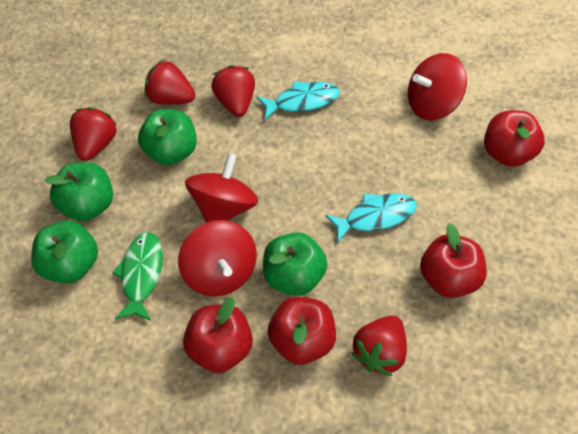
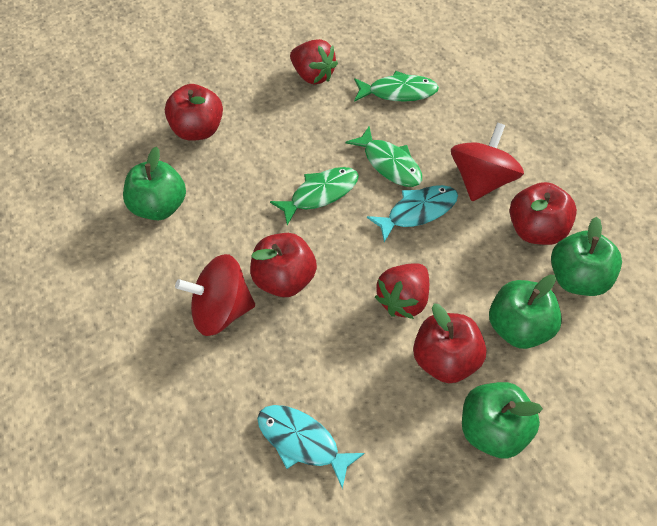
green fish: [112,232,163,321] = 1 -> [270,167,359,225] [345,126,422,187] [354,71,439,102] = 3
red spinning top: [178,220,257,296] [185,153,258,223] [408,53,467,121] = 3 -> [175,254,255,336] [451,123,524,201] = 2
red strawberry: [70,107,117,161] [144,60,195,105] [211,65,255,117] [351,315,407,376] = 4 -> [290,39,338,84] [375,263,429,319] = 2

